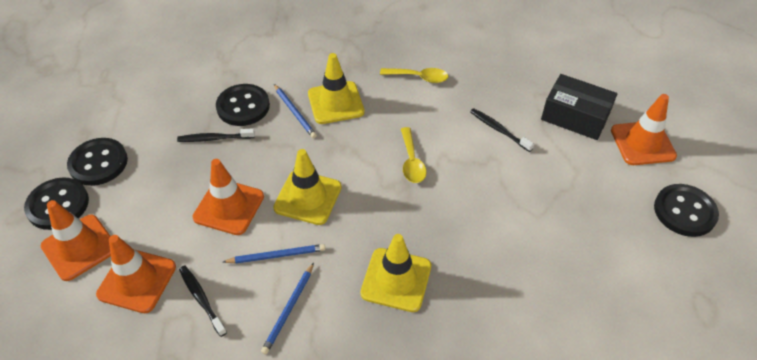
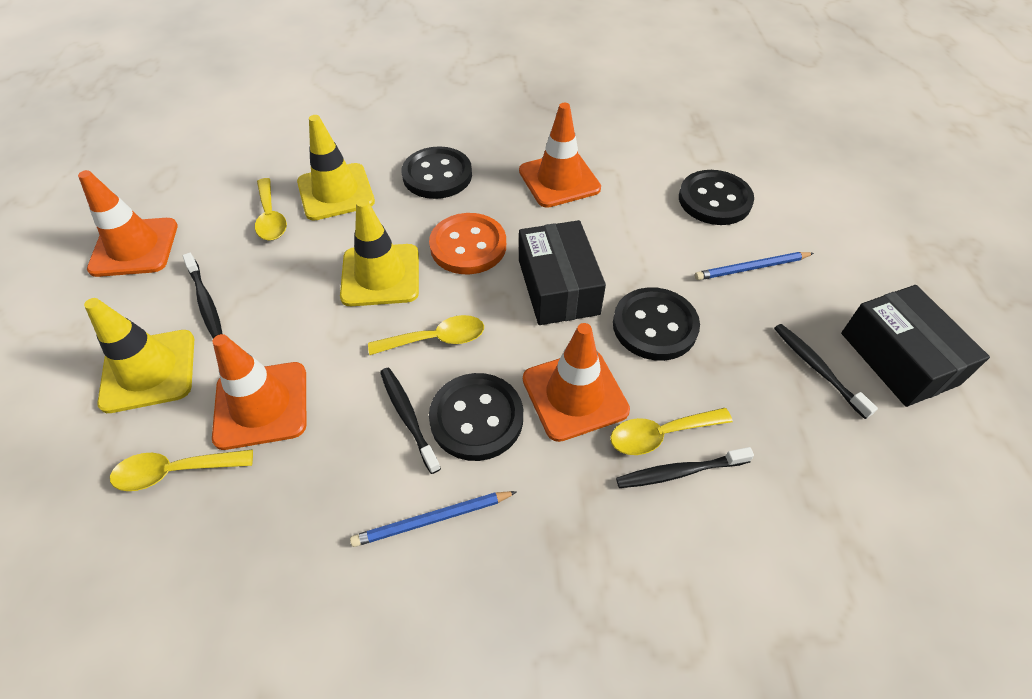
black box: [541,74,617,140] = 1 -> [519,220,606,325] [841,285,990,407] = 2
black toothbrush: [177,128,255,142] [179,265,227,337] [470,108,534,152] = 3 -> [183,253,223,339] [380,367,441,474] [616,447,754,488] [774,324,878,419] = 4
blue pencil: [223,244,325,264] [261,263,314,355] [274,84,317,138] = 3 -> [350,491,517,547] [695,252,814,280] = 2
orange button: none = 0 -> [429,213,506,274] = 1
yellow spoon: [380,68,448,83] [401,127,427,183] = 2 -> [110,449,253,491] [255,178,287,240] [368,315,484,355] [610,408,733,455] = 4

